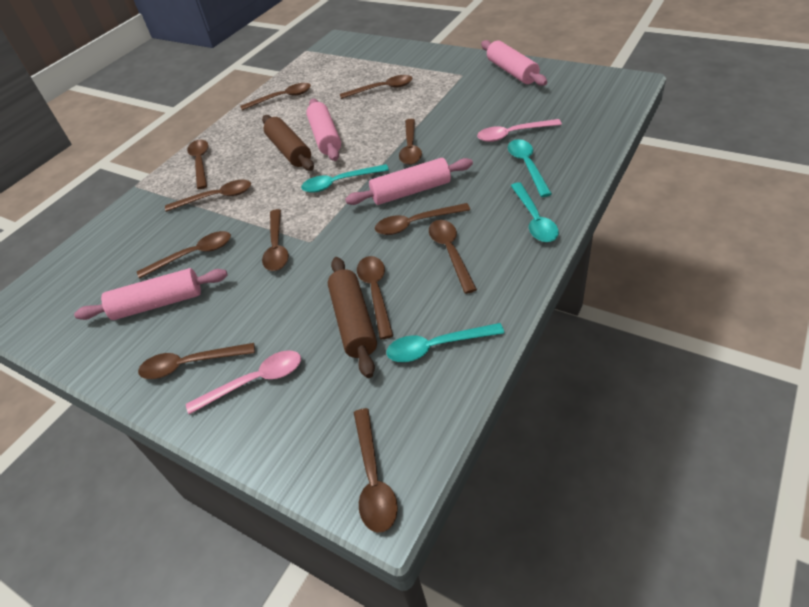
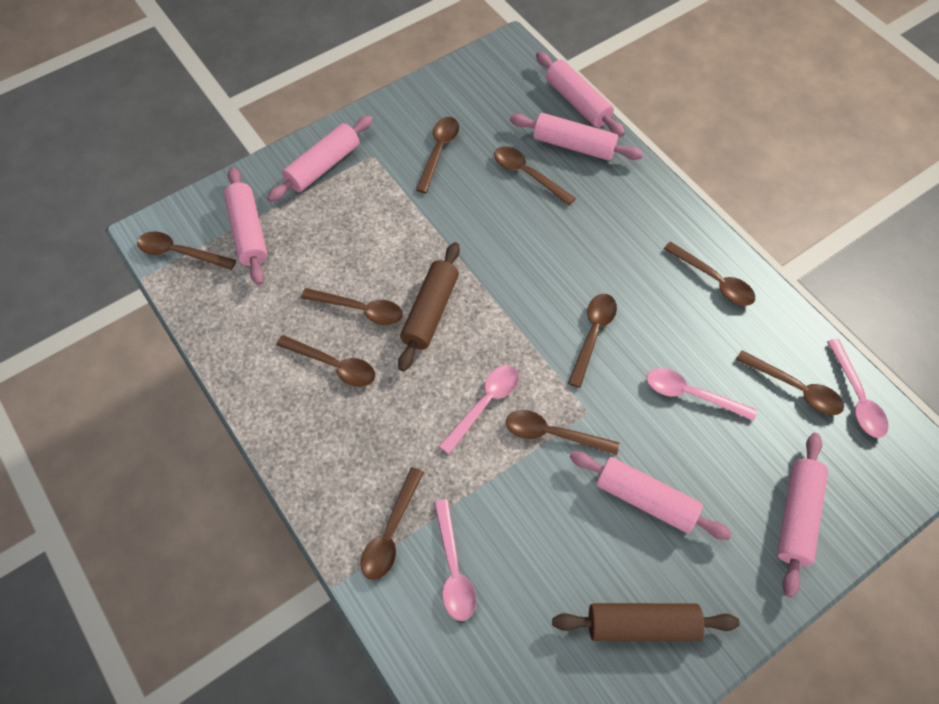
brown spoon: [137,231,231,279] [138,343,255,379] [165,180,251,212] [187,139,208,189] [240,83,311,110] [262,209,289,271] [340,75,412,99] [354,408,398,532] [357,256,393,339] [375,203,470,235] [399,119,422,165] [429,220,477,294] = 12 -> [137,231,236,270] [276,335,375,387] [301,288,403,325] [361,467,424,580] [416,117,459,193] [494,146,576,205] [506,410,619,455] [568,294,617,388] [664,242,755,306] [736,350,844,415] = 10
pink rolling pin: [74,268,228,320] [306,99,341,161] [345,158,473,205] [481,40,547,86] = 4 -> [224,167,268,285] [267,116,373,202] [510,113,643,161] [536,52,625,137] [570,451,732,540] [777,433,828,598] = 6
pink spoon: [186,350,301,414] [477,119,562,142] = 2 -> [434,499,476,621] [439,365,519,454] [647,368,757,421] [827,339,888,438] = 4
turquoise spoon: [301,164,389,193] [387,323,504,362] [508,139,552,197] [511,182,559,242] = 4 -> none = 0

